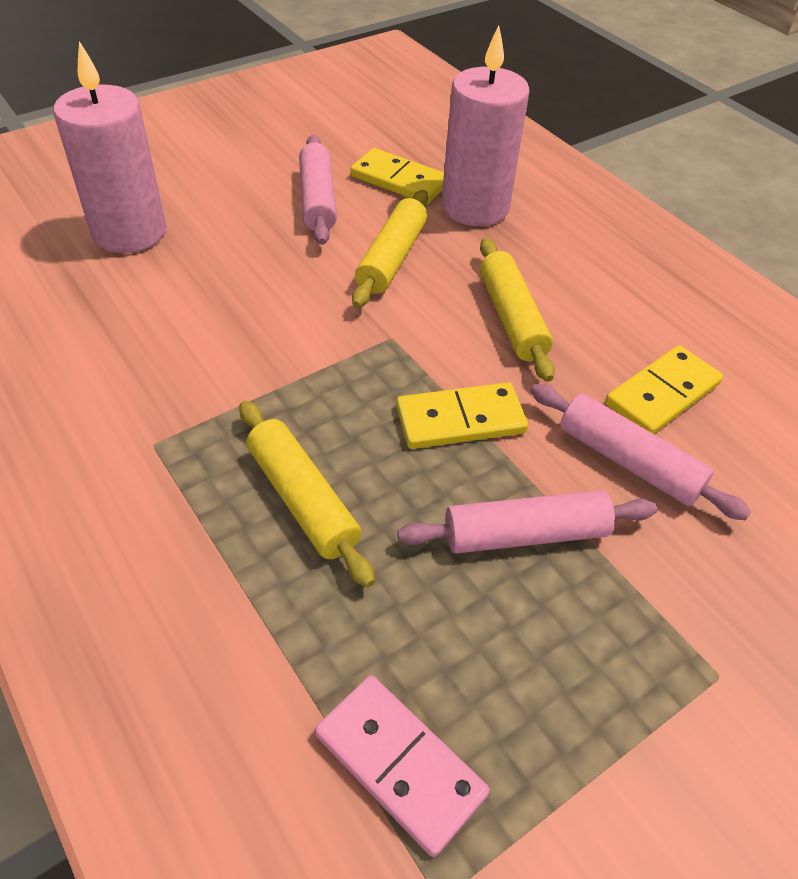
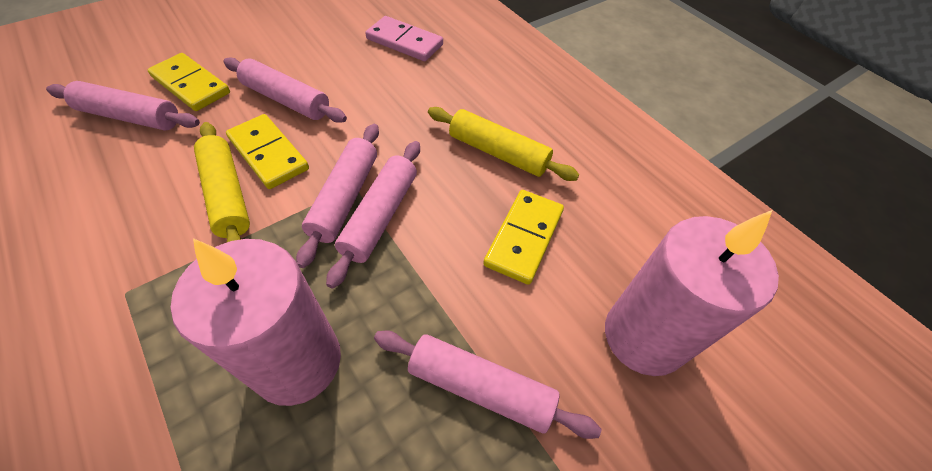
pink rolling pin: [299,135,337,245] [397,490,657,554] [531,384,751,521] = 3 -> [46,81,200,131] [223,57,347,123] [296,124,379,268] [326,141,420,289] [374,331,601,439] = 5
yellow rolling pin: [239,401,375,587] [352,190,428,308] [480,238,555,382] = 3 -> [194,122,250,242] [428,107,579,181] = 2

